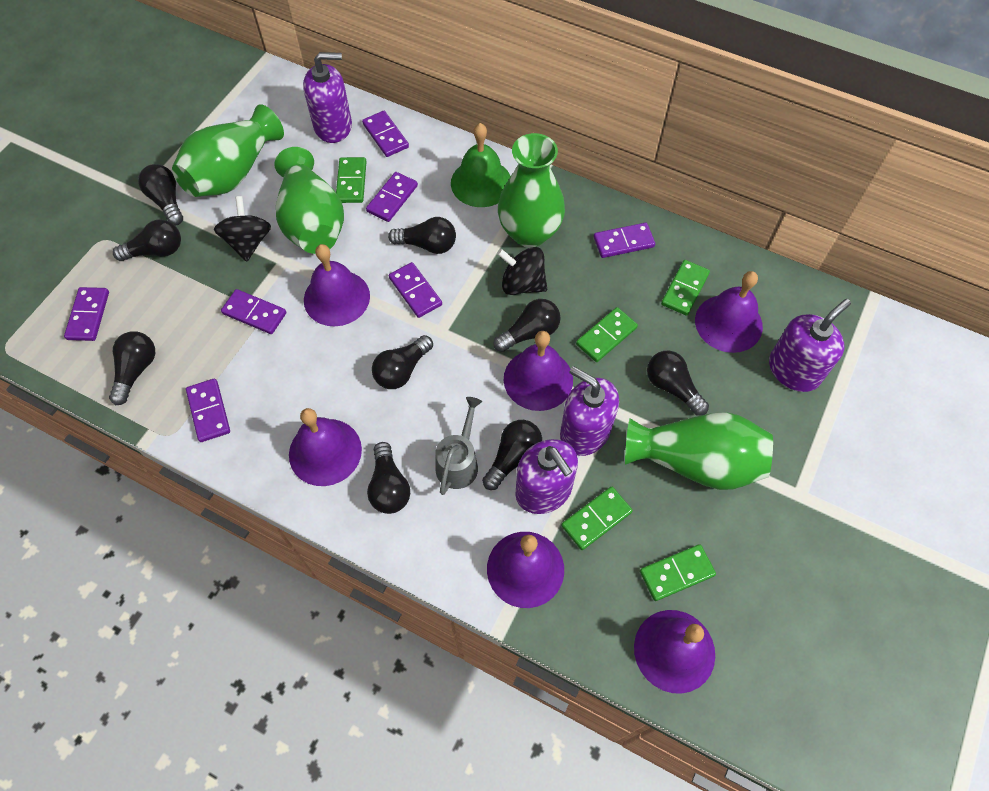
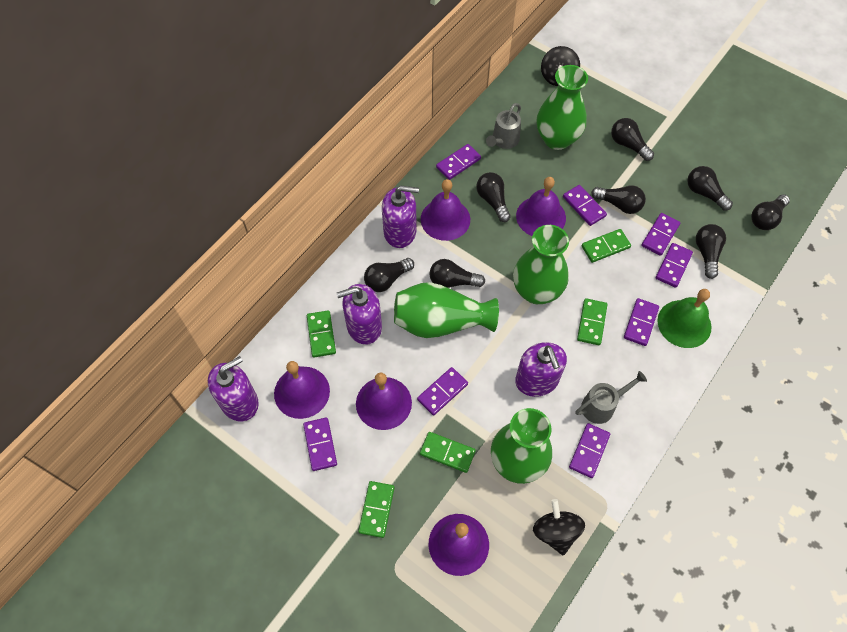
black light bulb: [109,331,155,405] [113,219,181,261] [138,164,183,225] [367,442,410,514] [372,335,433,389] [388,217,456,254] [482,420,542,490] [493,299,561,352] [647,351,709,416] = 9 -> [364,258,414,292] [430,259,485,288] [476,172,511,222] [591,185,646,214] [611,118,654,161] [687,166,733,211] [696,224,726,279] [751,194,790,230] = 8
grey watering can: [435,397,482,495] = 1 -> [486,103,521,149] [575,371,647,424] = 2
purple bell: [289,408,362,486] [304,244,370,326] [487,532,564,608] [504,331,573,411] [634,610,715,694] [695,271,763,353] = 6 -> [274,361,330,419] [356,372,412,430] [421,179,470,241] [429,514,489,576] [516,177,566,236] = 5
purple domino: [64,287,109,341] [186,378,230,442] [221,289,286,334] [362,111,409,157] [366,172,418,222] [389,262,442,318] [594,223,655,258] = 7 -> [303,417,337,471] [417,367,468,415] [436,144,481,180] [563,185,607,226] [569,423,610,478] [624,298,659,346] [642,213,681,256] [656,243,693,288] = 8

